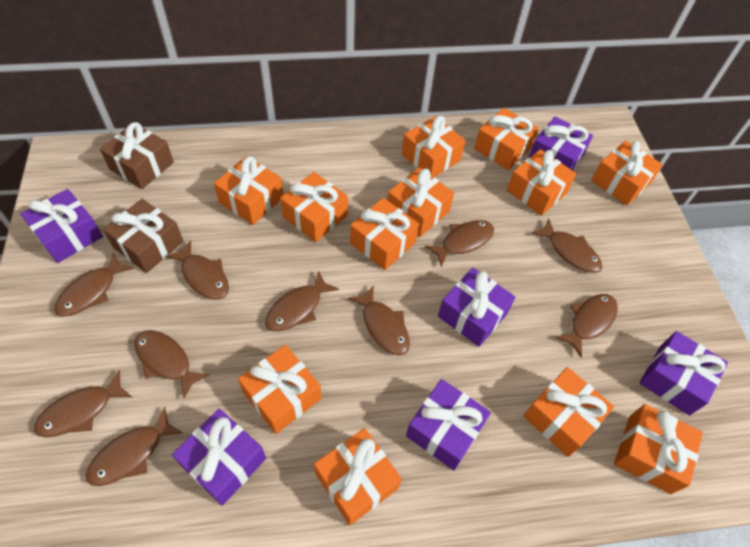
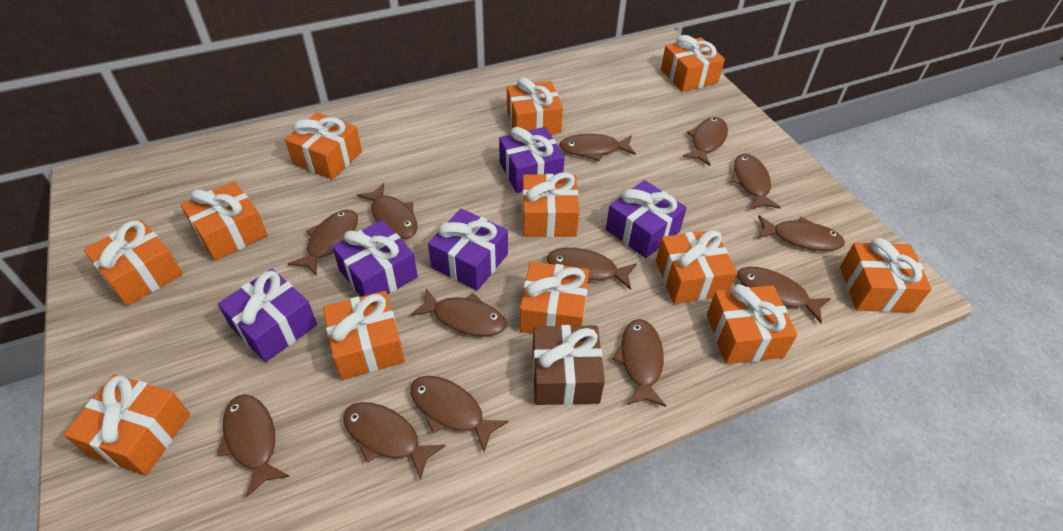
brown fish: [34,370,132,437] [54,253,134,316] [86,407,183,486] [134,330,209,399] [166,240,229,300] [265,271,339,331] [348,285,410,355] [425,220,494,267] [531,219,602,273] [555,294,618,358] = 10 -> [217,394,290,498] [288,210,358,276] [343,402,446,480] [357,183,418,239] [410,289,507,336] [410,376,509,453] [547,248,637,290] [559,134,636,161] [612,319,666,407] [683,117,728,166] [730,154,781,210] [737,267,831,323] [757,215,845,251] = 13
brown gift: [100,122,174,189] [103,199,184,273] = 2 -> [532,325,605,405] = 1
purple gift: [21,189,103,263] [172,409,266,506] [406,379,491,470] [438,267,515,347] [528,116,593,170] [639,331,728,416] = 6 -> [218,269,317,362] [332,220,418,297] [428,209,508,290] [499,127,565,193] [606,180,687,258] = 5

